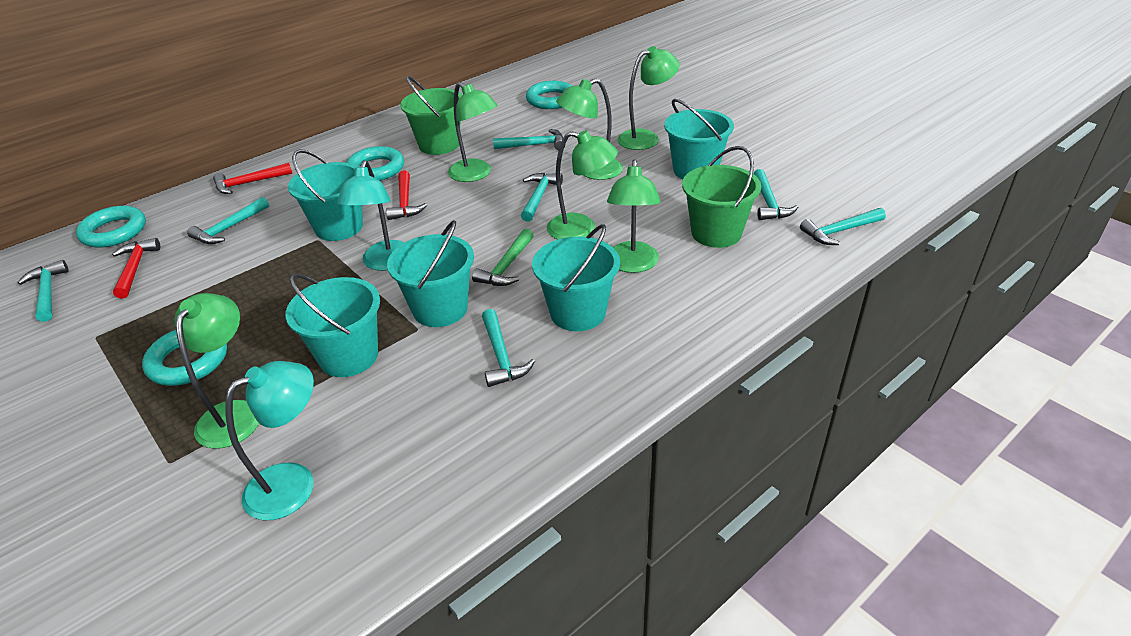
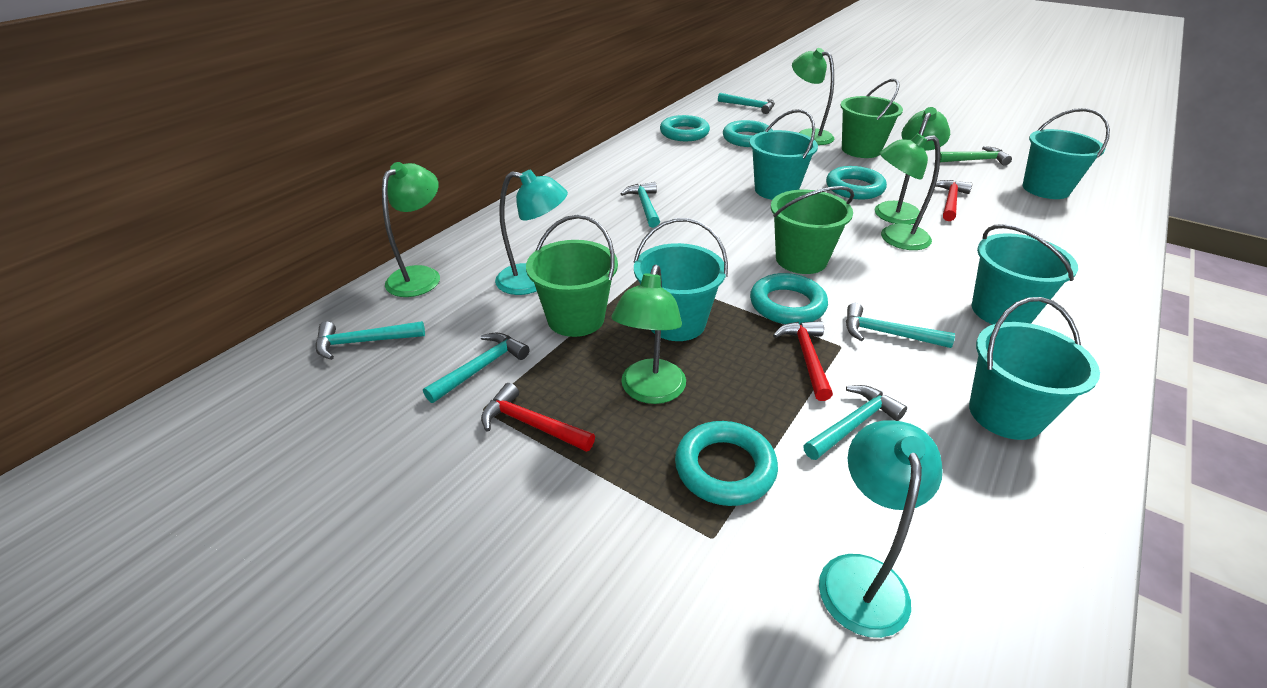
green bucket: [400,76,462,155] [682,146,761,248] = 2 -> [526,215,618,337] [771,186,854,274] [840,79,903,158] = 3
green lamp: [175,293,259,449] [448,82,498,182] [547,130,618,240] [556,78,623,180] [607,159,661,273] [617,46,680,150] = 6 -> [382,162,440,297] [612,265,686,404] [792,48,834,145] [874,107,950,225] [880,133,940,250] = 5
turquoise hammer: [18,260,69,322] [187,197,269,244] [482,309,535,387] [493,129,565,150] [521,173,563,222] [753,169,798,220] [800,208,886,245] = 7 -> [316,321,425,360] [423,333,530,403] [620,182,660,228] [718,93,775,114] [803,385,907,460] [846,303,955,348] = 6
turquoise ring: [76,206,146,248] [142,330,227,386] [346,146,404,181] [526,81,572,109] = 4 -> [660,115,710,141] [675,421,778,506] [723,120,772,147] [750,273,828,325] [826,166,887,200] = 5

